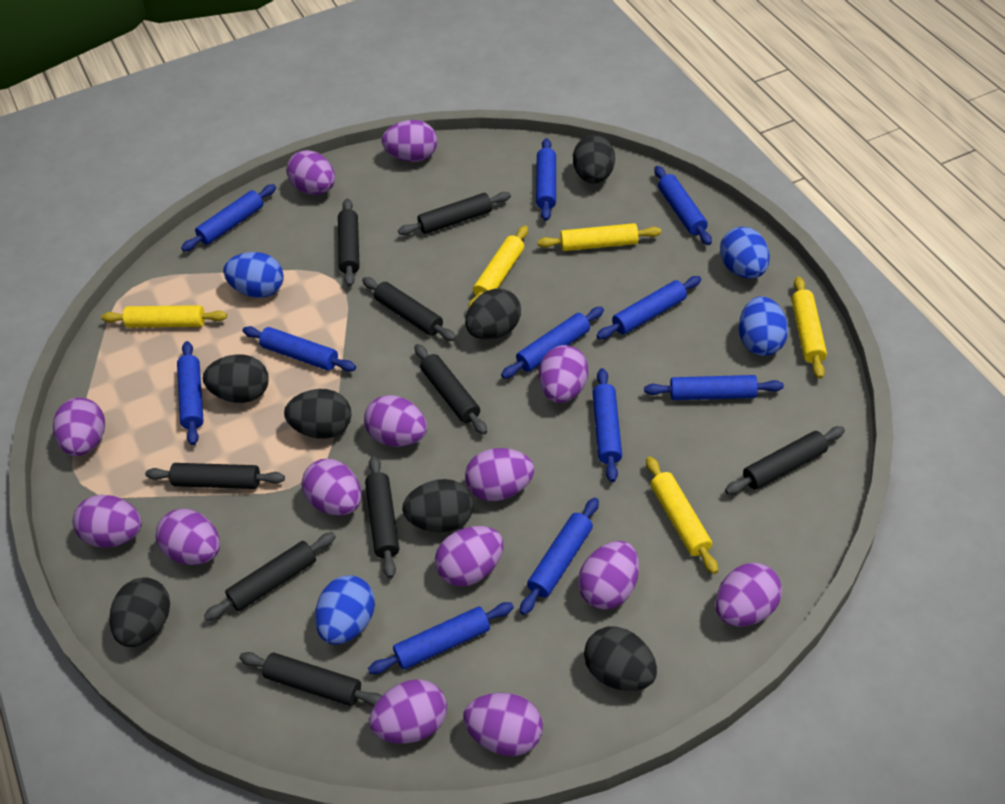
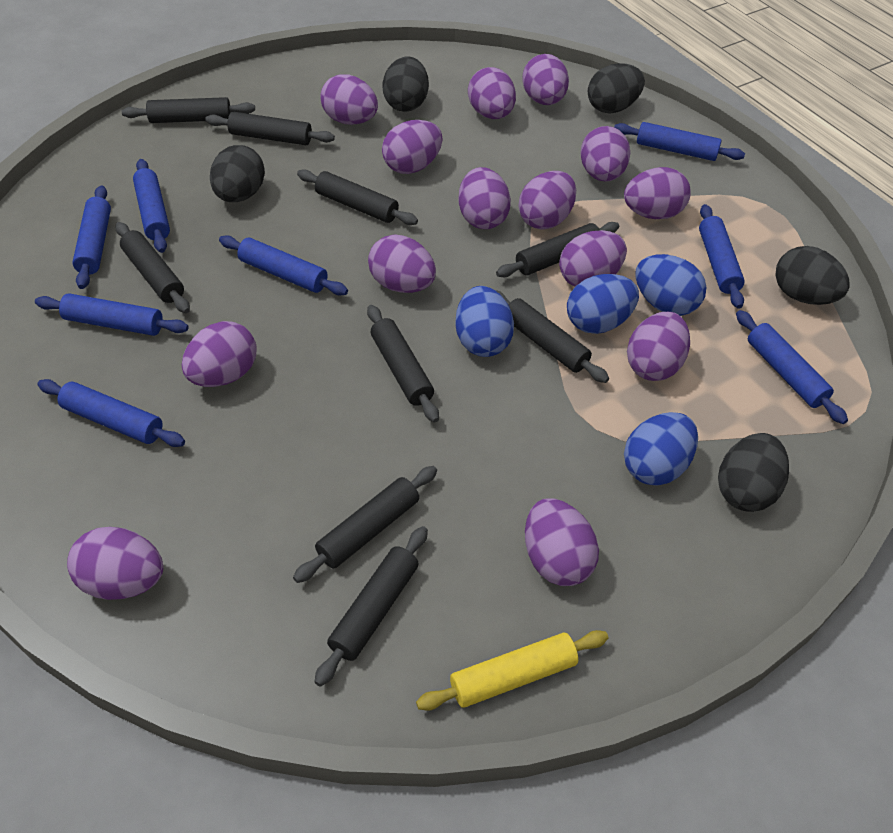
black egg: [110,577,170,647] [203,354,269,403] [284,389,351,439] [402,479,473,533] [465,288,521,340] [573,135,615,184] [584,626,657,691] = 7 -> [210,145,265,202] [382,56,429,112] [588,63,645,114] [718,433,789,512] [775,246,850,305] = 5
blue rolling pin: [177,341,204,445] [181,184,276,252] [243,326,356,372] [368,602,514,674] [501,307,604,379] [520,498,599,615] [536,138,556,221] [593,368,622,482] [596,276,701,339] [644,375,784,400] [654,166,712,245] = 11 -> [35,293,189,336] [37,379,185,447] [72,185,111,289] [133,159,170,253] [219,235,348,295] [614,122,745,161] [699,204,745,309] [736,310,848,424] = 8
yellow rolling pin: [101,305,227,328] [468,226,528,309] [537,223,661,251] [646,457,718,574] [791,276,827,379] = 5 -> [416,630,608,711] = 1

